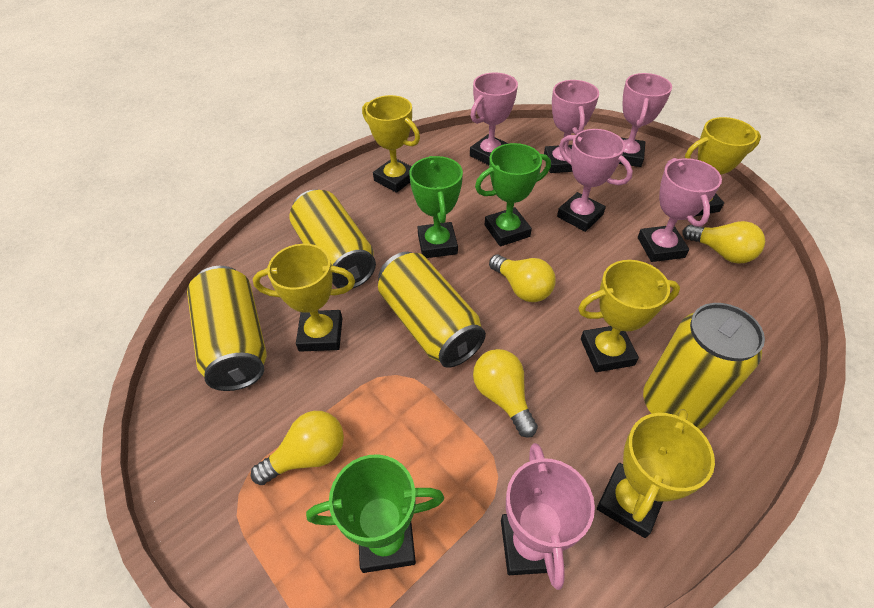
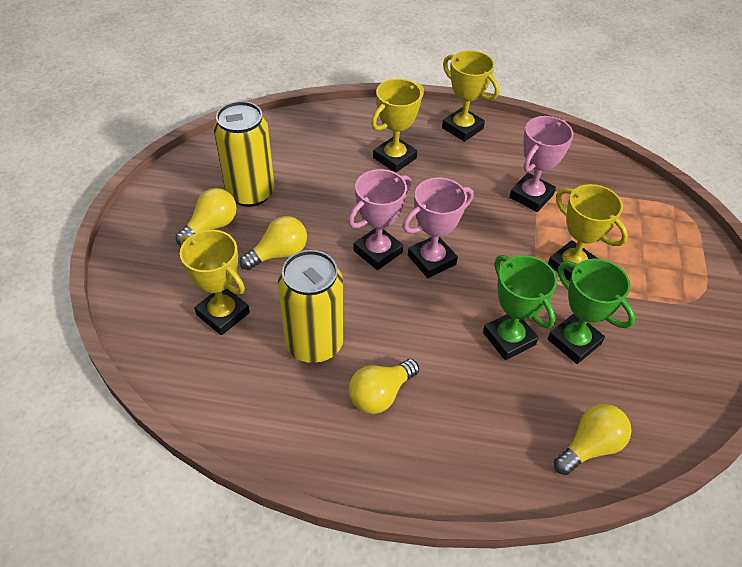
green trophy: [306,454,444,573] [409,156,463,258] [475,143,551,246] = 3 -> [483,255,557,360] [548,258,635,364] = 2
pink trophy: [470,72,518,165] [501,443,595,590] [544,80,599,173] [557,129,633,232] [619,73,672,167] [638,158,722,262] = 6 -> [348,169,411,270] [403,178,473,278] [509,116,574,212] = 3
yellow can: [187,266,267,391] [290,190,376,289] [378,252,486,368] [643,303,765,430] = 4 -> [214,101,275,207] [278,250,344,363] = 2
yellow trophy: [253,244,355,352] [362,95,420,193] [578,260,680,372] [597,409,715,538] [685,117,761,217] = 5 -> [180,230,250,335] [371,79,424,172] [442,50,499,142] [548,184,628,281] = 4

